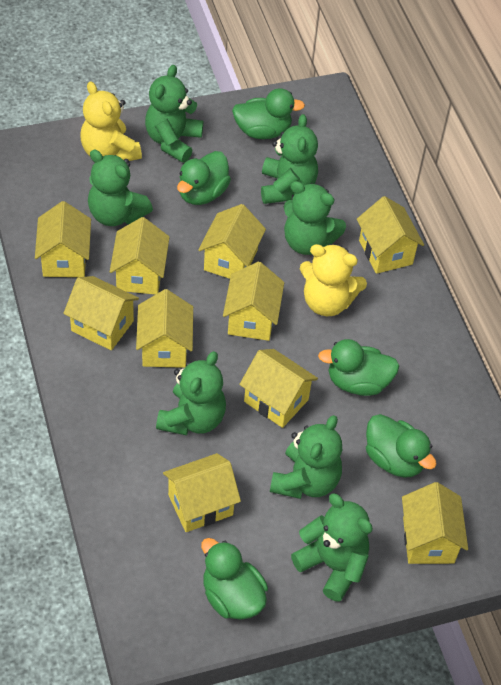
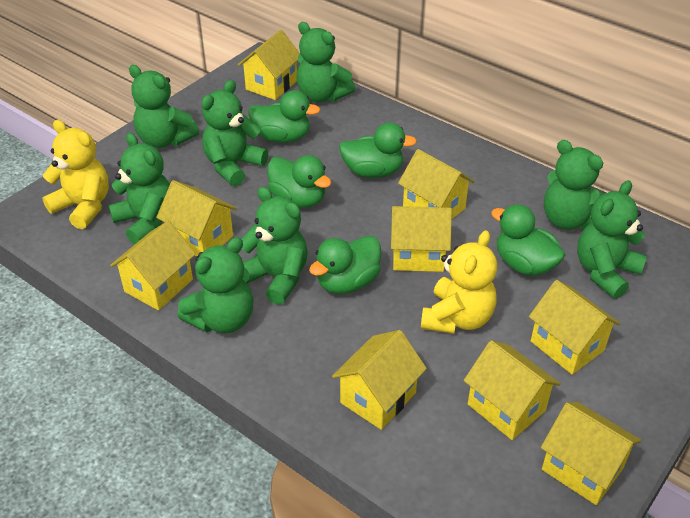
green teddy bear: [88,150,153,226] [145,65,203,163] [156,351,226,435] [261,114,318,204] [270,415,342,499] [284,181,346,255] [291,493,373,602] = 7 -> [108,133,170,244] [129,65,199,148] [177,237,254,333] [202,80,268,186] [241,187,308,305] [296,22,355,102] [544,140,603,230] [577,180,647,299] = 8
yellow house: [35,201,91,277] [63,276,139,350] [110,217,170,295] [136,289,193,368] [163,453,241,532] [198,204,266,279] [223,261,284,341] [239,349,318,428] [357,196,424,274] [402,482,468,564] = 10 -> [110,221,196,311] [156,180,237,257] [238,30,299,100] [332,330,427,430] [391,206,452,272] [398,149,475,219] [464,340,561,440] [529,280,621,375] [541,402,641,505] = 9

